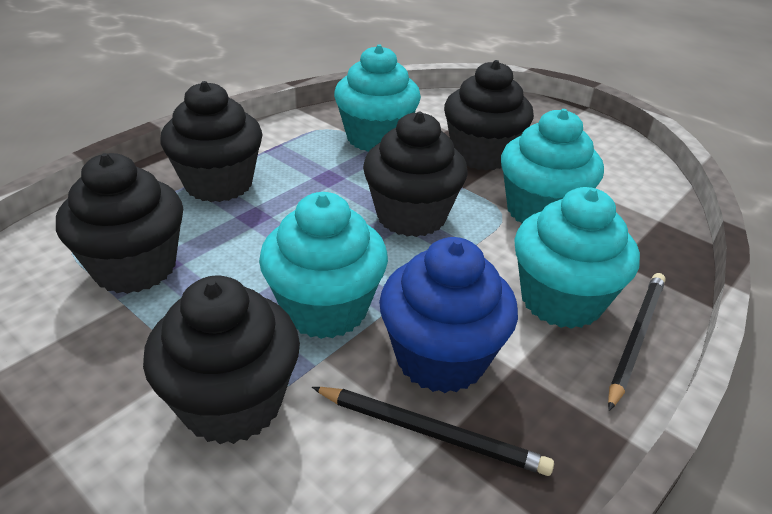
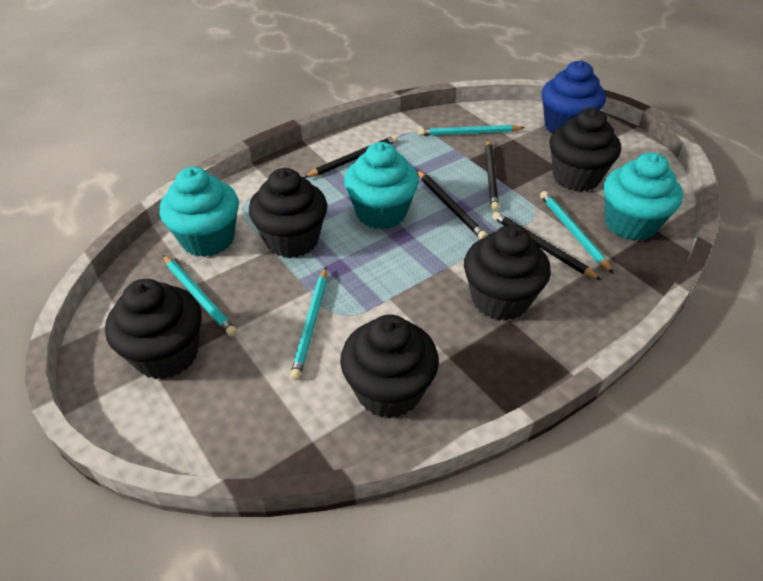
black pencil: [312,387,554,476] [608,273,666,411] = 2 -> [303,135,398,178] [417,170,487,239] [485,139,499,211] [492,212,601,280] = 4
turquoise cupcake: [259,192,388,339] [334,45,421,152] [501,109,604,223] [514,187,640,329] = 4 -> [160,167,239,257] [344,142,419,229] [604,152,683,241] = 3
turquoise pencil: none = 0 -> [163,255,237,337] [290,268,327,380] [418,125,525,136] [540,191,614,274] = 4

